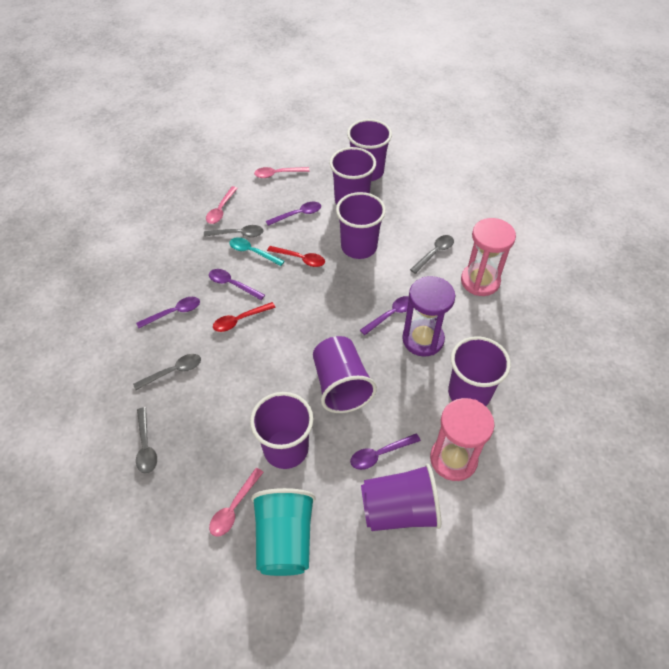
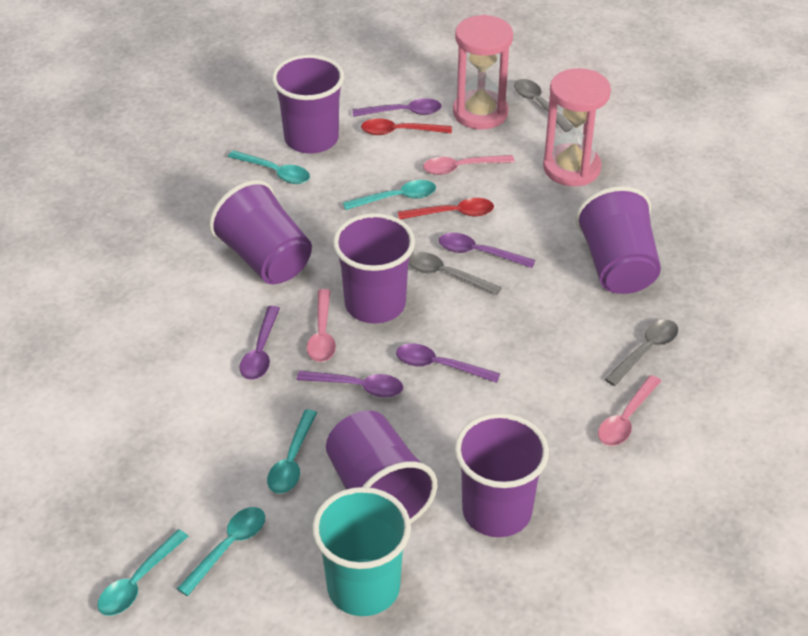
grey spoon: [133,354,201,390] [136,407,157,474] [204,225,263,237] [410,235,454,274] = 4 -> [409,252,502,295] [514,79,572,132] [605,320,678,386] = 3
purple cup: [250,392,314,469] [313,336,377,413] [329,147,376,204] [336,192,386,259] [347,119,392,181] [361,464,441,531] [448,336,511,406] = 7 -> [209,180,312,284] [272,55,344,154] [326,411,437,523] [333,213,415,324] [455,413,549,537] [575,186,661,294] = 6
purple hourglass: [402,276,455,357] = 1 -> none = 0
turquoise spoon: [229,237,284,266] = 1 -> [97,529,189,616] [177,507,265,596] [228,150,310,184] [267,409,317,494] [343,180,436,210] = 5

